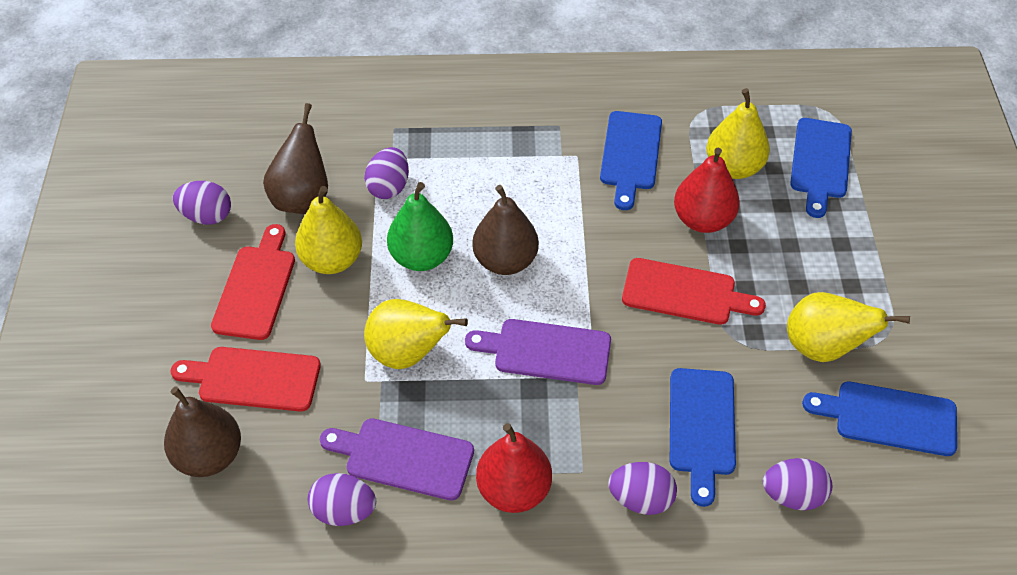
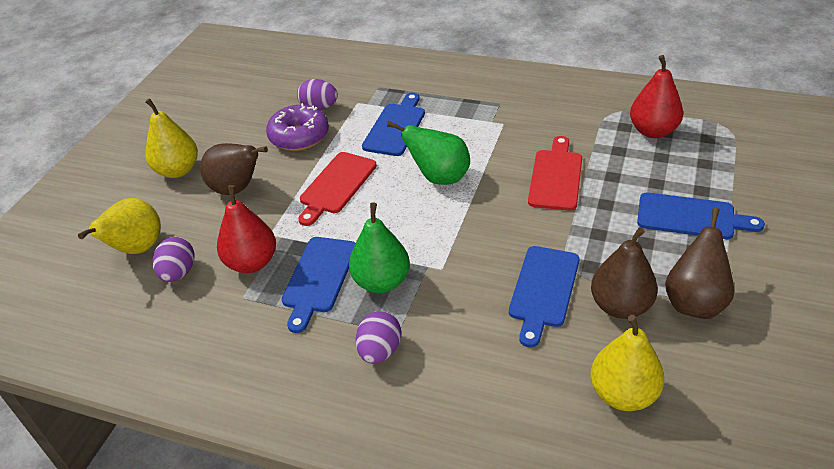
green pear: [387,182,453,271] = 1 -> [349,203,410,293] [387,121,470,185] = 2
purple cutting board: [320,418,474,501] [465,319,611,385] = 2 -> none = 0
purple donut: none = 0 -> [266,103,329,151] = 1
purple egg: [173,181,231,225] [308,473,376,526] [364,147,409,199] [608,462,677,515] [763,458,832,511] = 5 -> [153,237,195,282] [297,79,338,110] [356,311,401,364] = 3
red cutting board: [170,347,321,412] [211,224,295,340] [622,258,766,325] = 3 -> [298,152,377,226] [528,136,582,211] = 2
yellow pear: [295,186,362,274] [364,299,468,369] [706,88,770,179] [787,292,910,362] = 4 -> [78,198,161,254] [145,98,198,178] [591,315,664,411] = 3

